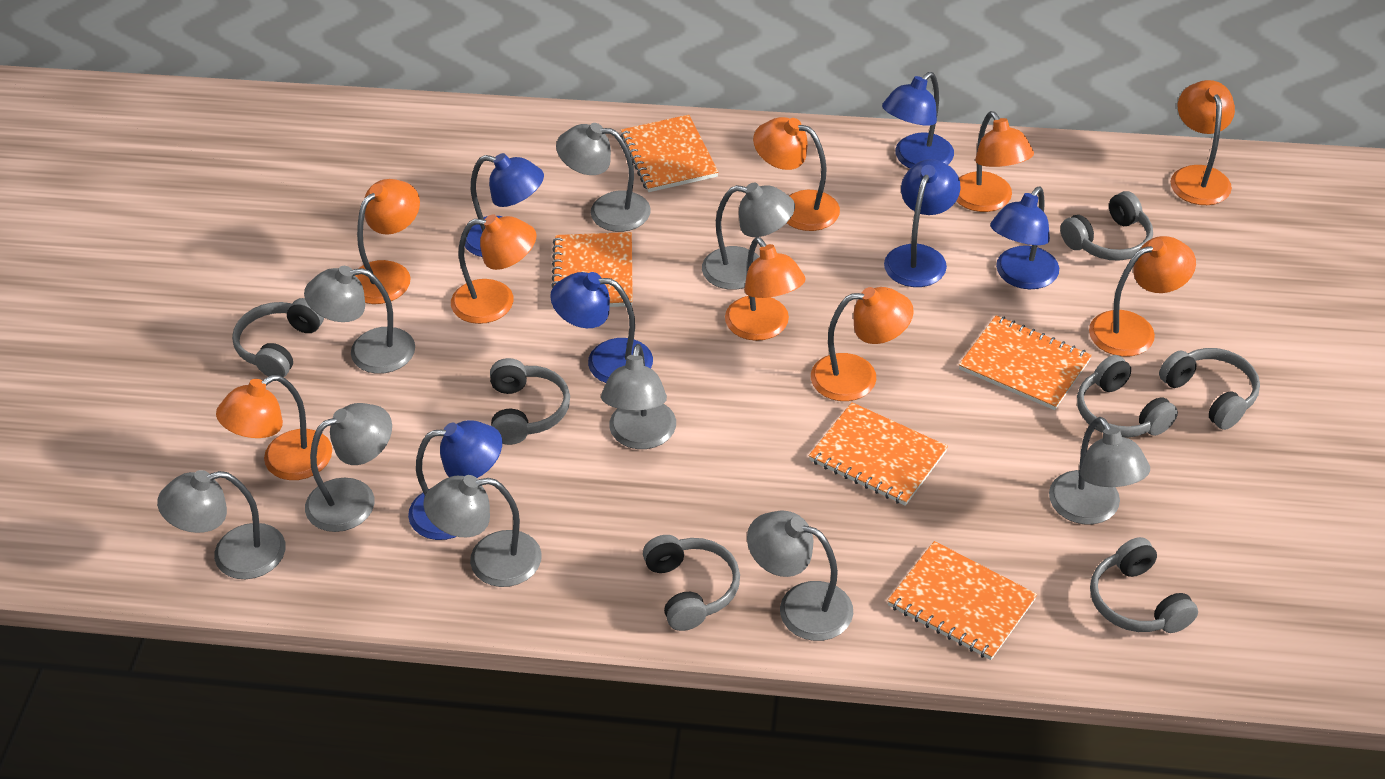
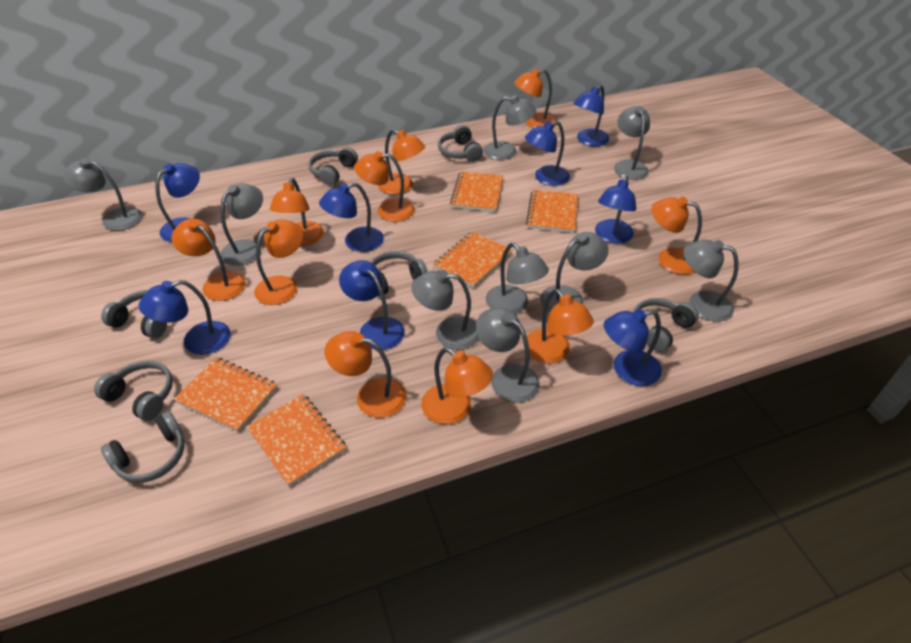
blue lamp: [408,420,502,540] [465,153,544,257] [550,272,653,383] [882,72,954,168] [884,159,961,287] [990,187,1059,289] = 6 -> [139,280,231,355] [155,163,200,242] [319,183,384,252] [339,260,405,350] [525,121,570,186] [574,85,609,146] [595,176,636,244] [604,309,662,386] = 8
orange lamp: [216,375,332,480] [355,179,420,304] [451,214,536,324] [725,237,806,341] [753,117,840,231] [811,287,914,401] [957,111,1034,212] [1089,236,1196,357] [1171,80,1235,205] = 9 -> [172,219,246,301] [254,220,303,305] [270,178,324,246] [324,331,406,418] [354,151,415,222] [378,129,425,194] [421,347,493,424] [514,68,556,128] [527,289,594,363] [651,197,702,275] = 10

